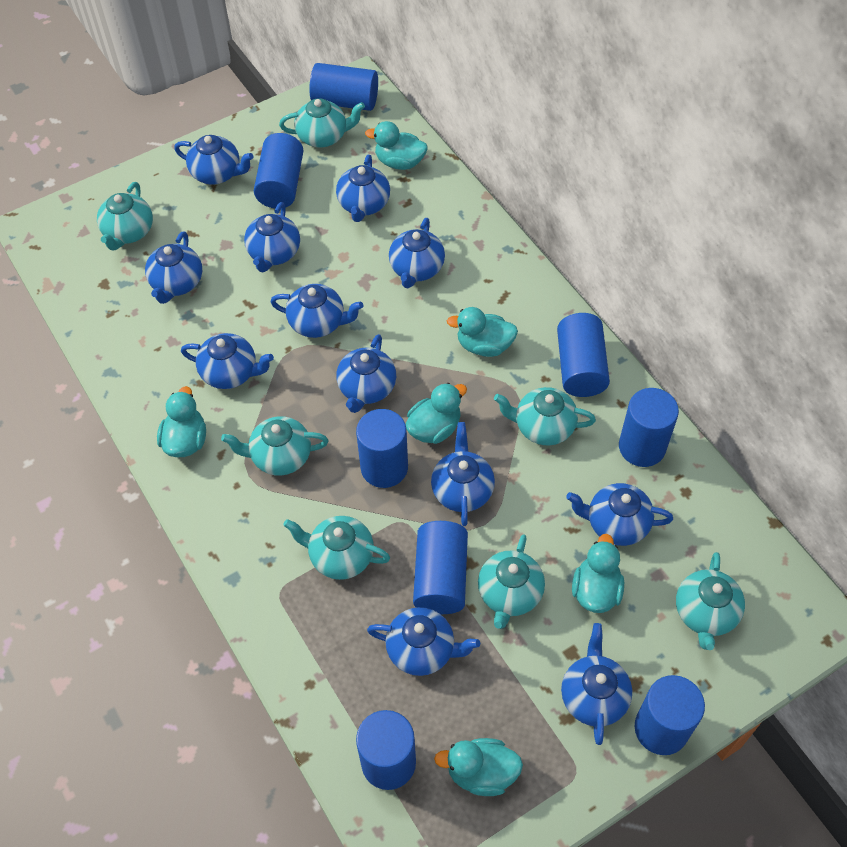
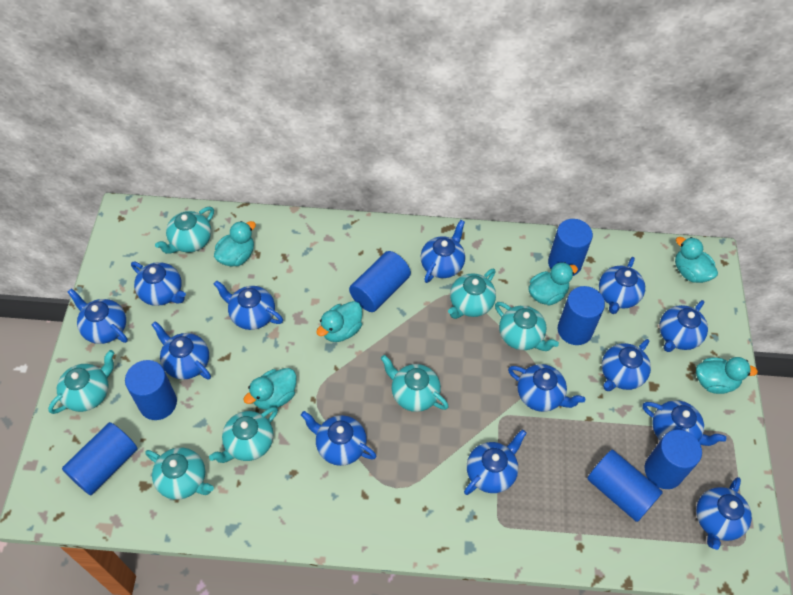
blue cylinder: [254,133,303,209] [309,63,378,111] [356,409,408,488] [356,710,416,790] [413,521,468,614] [557,313,610,397] [619,388,679,467] [635,675,705,755] = 8 -> [62,422,138,495] [125,360,177,420] [349,251,411,312] [548,219,593,276] [558,286,605,345] [587,450,663,522] [645,430,702,489] = 7
blue teapot: [145,231,202,304] [174,135,254,184] [181,333,274,389] [244,202,300,272] [271,284,363,338] [336,155,390,222] [336,334,396,413] [367,607,480,676] [389,218,445,288] [431,422,495,526] [561,623,632,745] [566,483,673,546] = 12 -> [68,288,128,344] [131,262,186,306] [151,321,211,380] [214,280,283,330] [301,411,377,466] [421,220,465,283] [464,429,527,495] [508,364,585,412] [599,257,645,314] [602,339,651,391] [643,400,726,446] [660,300,708,352] [696,477,752,550] = 13

